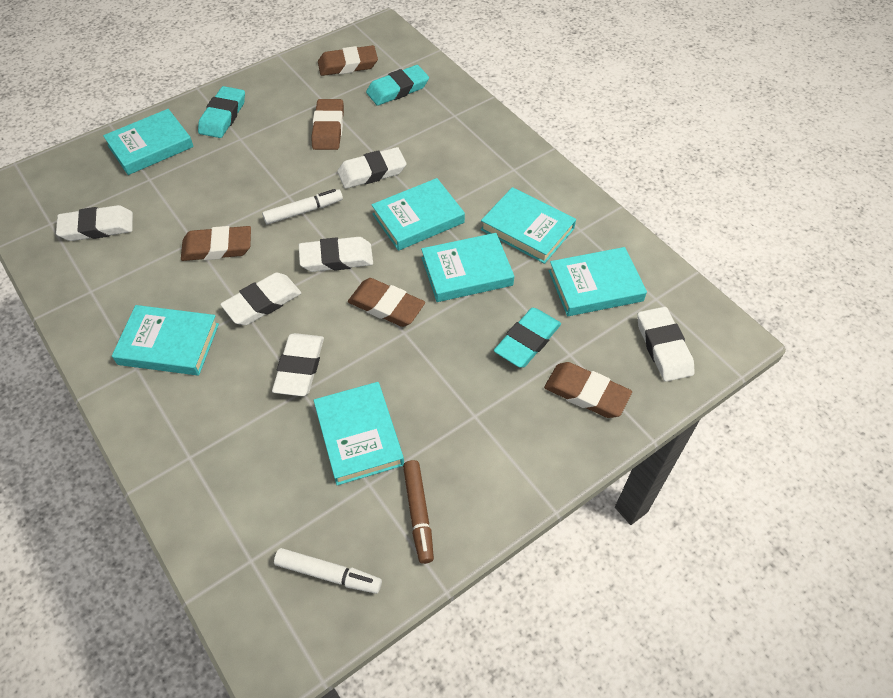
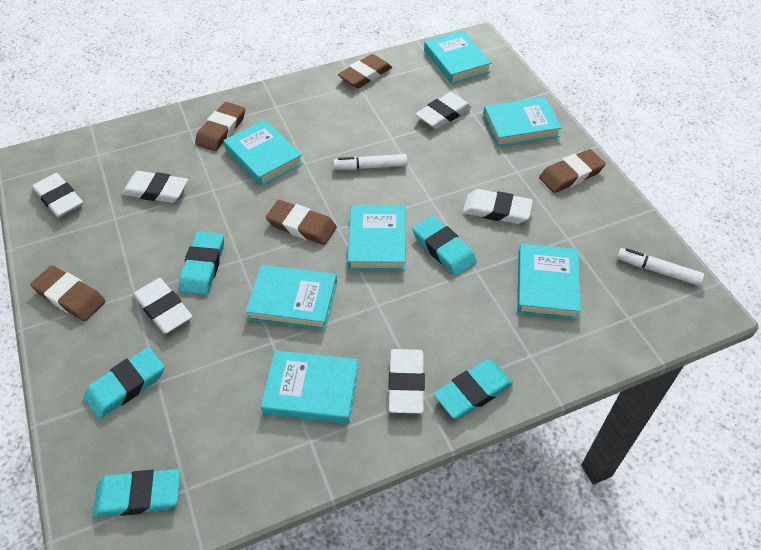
brown marker: [403,460,434,564] = 1 -> none = 0
turquoise eraser: [198,86,245,138] [366,65,429,106] [494,308,561,368] = 3 -> [84,347,164,419] [93,469,180,517] [179,231,224,295] [412,216,477,276] [434,360,513,419] = 5

